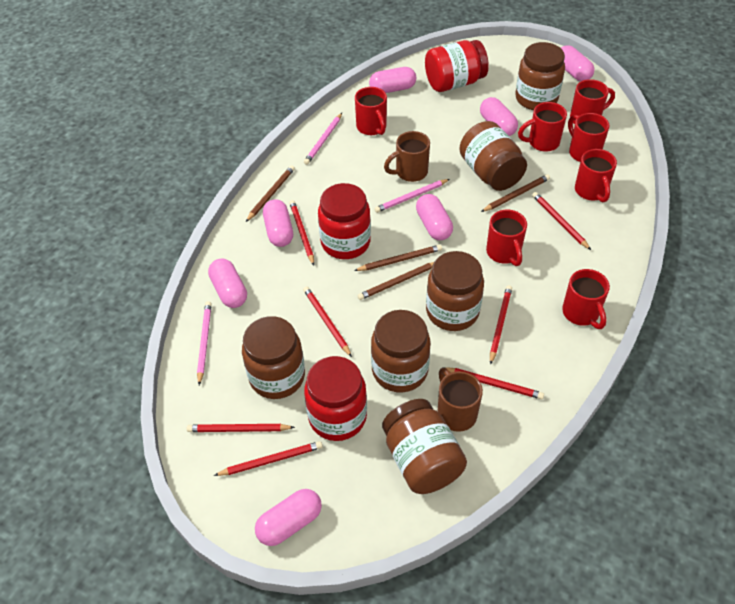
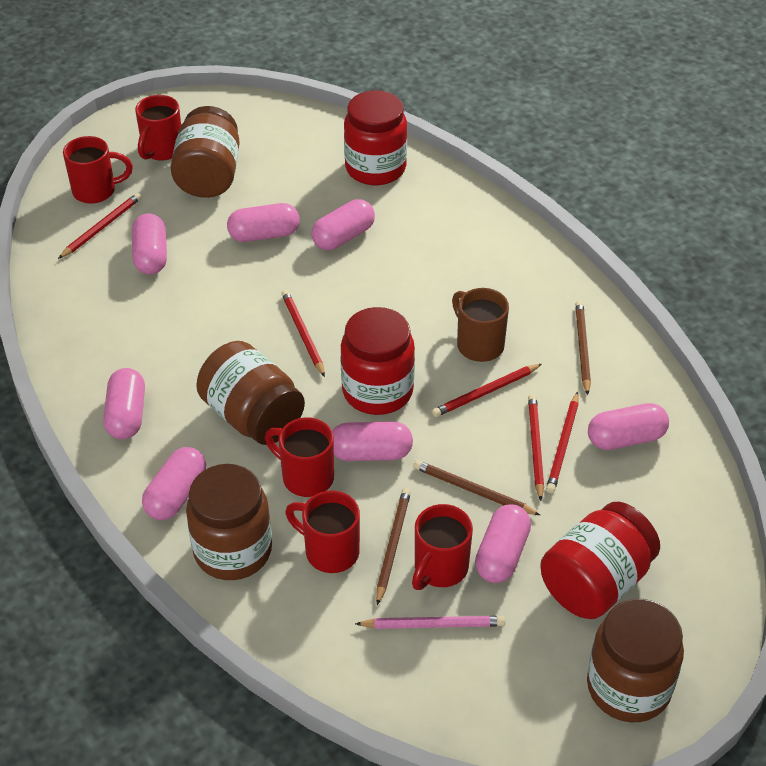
brown jar: [242,316,305,399] [371,310,430,393] [382,399,467,494] [426,251,484,331] [459,121,527,191] [515,42,565,110] = 6 -> [171,106,240,198] [186,464,272,580] [196,341,305,445] [587,599,684,722] = 4
brown mug: [384,131,430,182] [438,368,483,432] = 2 -> [452,288,509,362] = 1
brown pencil: [246,165,295,222] [354,245,442,271] [357,262,434,300] [481,174,550,212] = 4 -> [376,488,411,605] [413,460,540,515] [575,301,591,395] = 3
pink capsule: [208,259,247,308] [255,489,322,546] [263,200,293,247] [369,67,416,93] [416,194,453,240] [480,97,518,136] [561,45,595,81] = 7 -> [103,368,145,439] [132,214,167,274] [142,447,206,520] [227,203,300,242] [311,199,375,250] [332,421,413,461] [475,504,531,583] [588,403,669,450] = 8
pink pencil: [197,301,212,385] [304,113,342,165] [374,179,450,213] = 3 -> [355,616,505,629] = 1
red mug: [355,87,387,135] [486,210,527,266] [518,102,567,152] [562,269,610,329] [568,113,609,162] [570,79,615,124] [575,149,617,202] = 7 -> [63,136,133,204] [135,95,181,161] [265,417,334,497] [285,491,360,573] [412,504,473,590] = 5
red pencil: [187,424,295,432] [214,441,323,476] [289,200,314,265] [303,286,352,357] [443,367,544,399] [490,285,512,365] [532,192,591,250] = 7 -> [58,193,141,259] [281,290,325,377] [432,364,542,417] [528,394,544,501] [546,392,579,493] = 5

